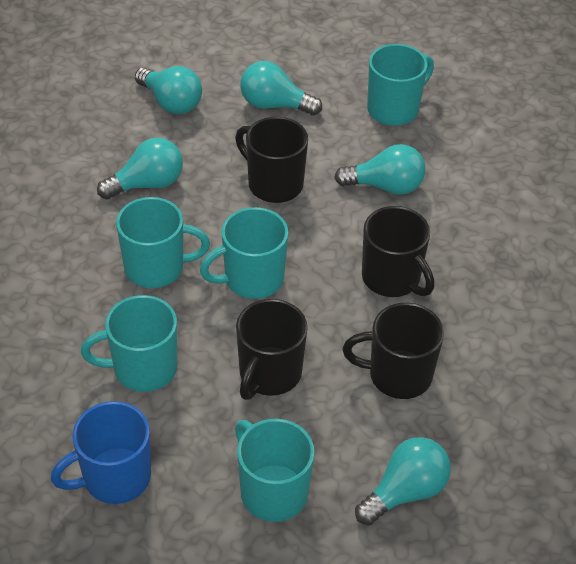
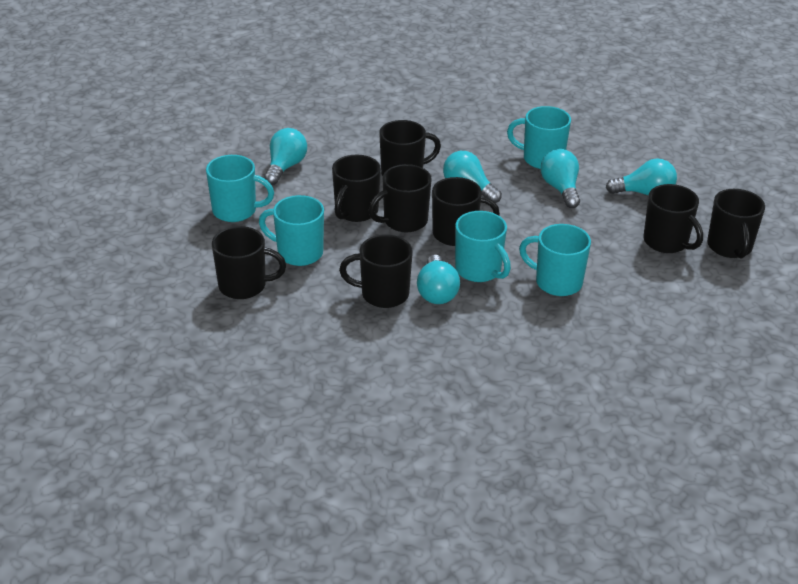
black mug: [235,117,308,203] [236,299,308,400] [343,303,444,399] [362,206,434,297] = 4 -> [212,226,286,299] [332,155,381,222] [339,234,413,308] [369,164,431,232] [379,120,441,176] [432,177,500,246] [644,184,703,253] [707,189,765,258] = 8
blue mug: [51,401,151,504] = 1 -> none = 0

